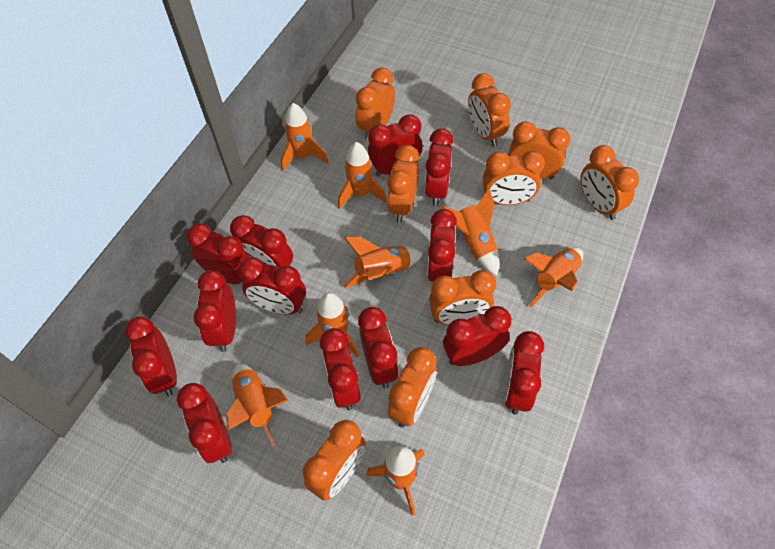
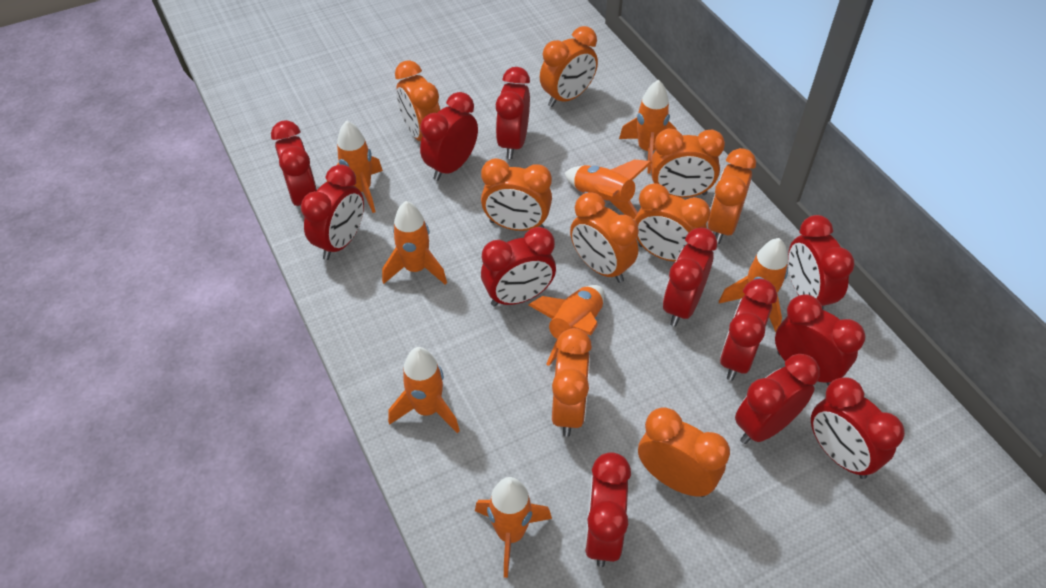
red clock: [125,317,177,397] [177,383,232,463] [186,223,249,285] [194,270,236,352] [230,215,293,267] [238,257,306,314] [320,328,361,410] [358,307,399,389] [368,114,423,177] [425,129,454,206] [427,209,457,282] [443,306,511,366] [504,331,544,415] = 13 -> [271,120,317,206] [301,165,364,260] [420,92,478,181] [481,227,556,307] [496,67,530,159] [585,452,631,567] [663,227,717,327] [720,279,777,381] [735,354,820,444] [775,295,865,386] [788,215,855,309] [811,377,905,479] = 12

